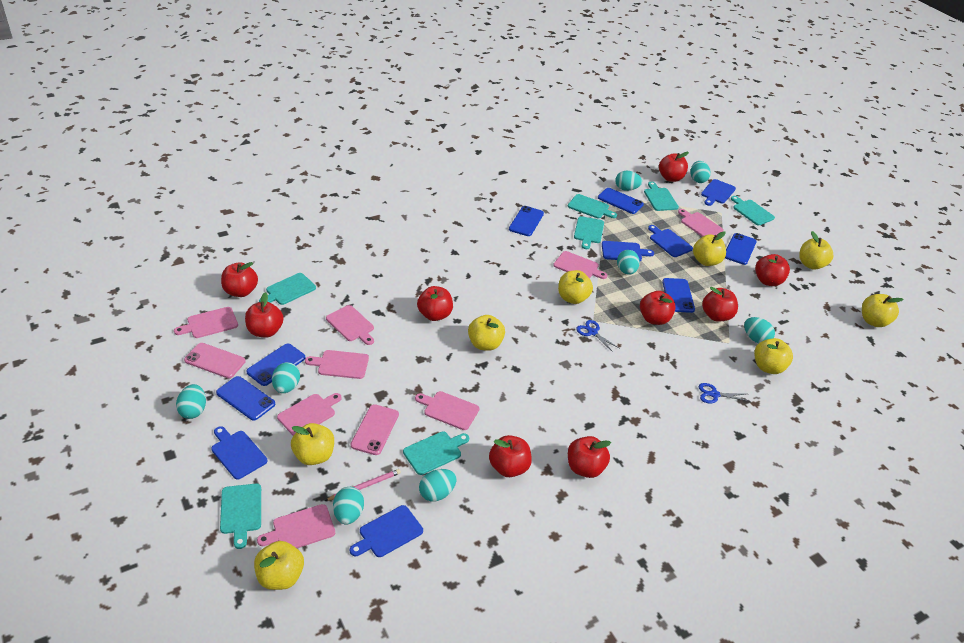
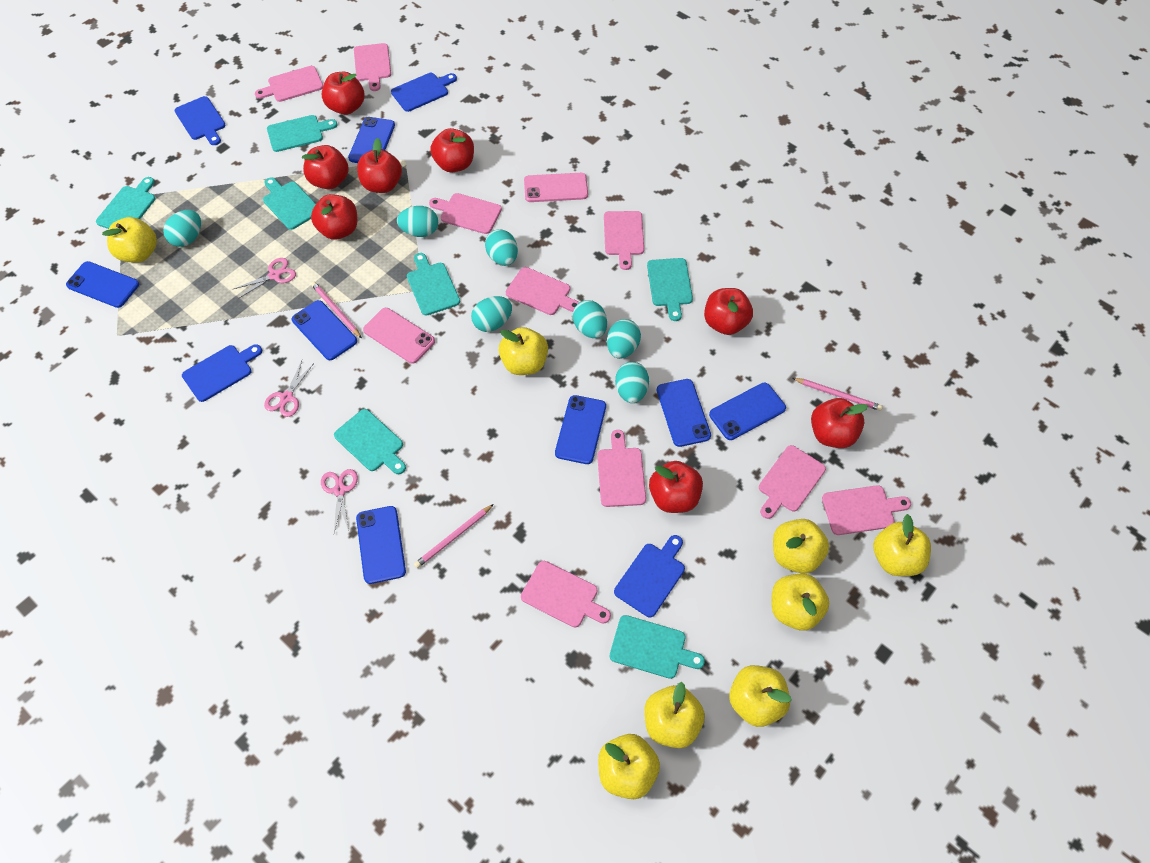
blue cutting board: [211,426,267,480] [350,505,423,557] [602,241,654,261] [648,225,693,257] [701,179,736,206] = 5 -> [174,96,226,145] [182,344,262,402] [391,73,457,112] [614,535,685,617] = 4
blue phone: [216,376,275,420] [246,343,305,386] [509,206,544,236] [598,188,644,214] [662,278,695,313] [725,233,757,265] = 6 -> [66,261,139,308] [292,300,357,360] [348,117,395,163] [356,506,406,584] [555,395,606,464] [657,379,711,447] [709,383,786,440] = 7
blue scissors: [576,320,620,352] [699,383,749,404] = 2 -> none = 0
pink cutting board: [174,307,238,338] [257,504,335,548] [277,393,341,435] [305,350,369,379] [326,305,374,345] [415,391,480,430] [553,251,607,279] [678,209,724,237] = 8 -> [255,66,323,102] [354,43,391,91] [429,193,502,234] [506,267,580,315] [521,561,611,628] [597,430,646,507] [604,211,644,270] [759,445,826,519] [822,485,911,535] = 9
pink pencil: [325,469,401,501] = 1 -> [311,282,362,338] [414,504,494,568] [793,378,883,411] = 3
pink scissors: none = 0 -> [234,258,296,298] [264,361,314,417] [321,469,358,533] = 3
red apple: [221,262,258,297] [245,292,284,337] [417,286,453,321] [489,435,532,477] [568,436,611,478] [640,291,676,325] [659,152,689,182] [702,287,738,322] [755,254,790,286] = 9 -> [302,145,349,189] [311,194,357,240] [322,72,364,115] [357,138,402,193] [430,128,474,172] [649,461,703,513] [704,288,753,335] [811,398,868,448] = 8
turquoise egg: [176,384,206,419] [272,362,300,393] [333,487,364,525] [419,469,456,501] [615,171,642,191] [617,250,640,275] [690,161,711,183] [744,317,775,344] = 8 -> [163,210,201,247] [397,206,438,237] [471,296,512,332] [485,229,518,266] [573,300,607,338] [607,319,641,359] [615,362,649,403] = 7

